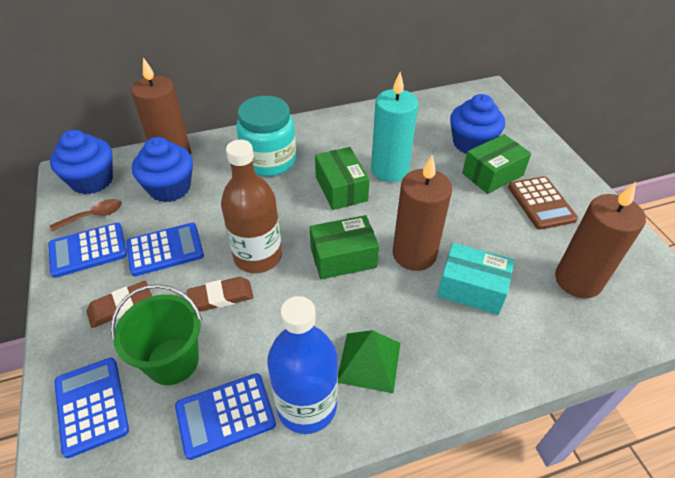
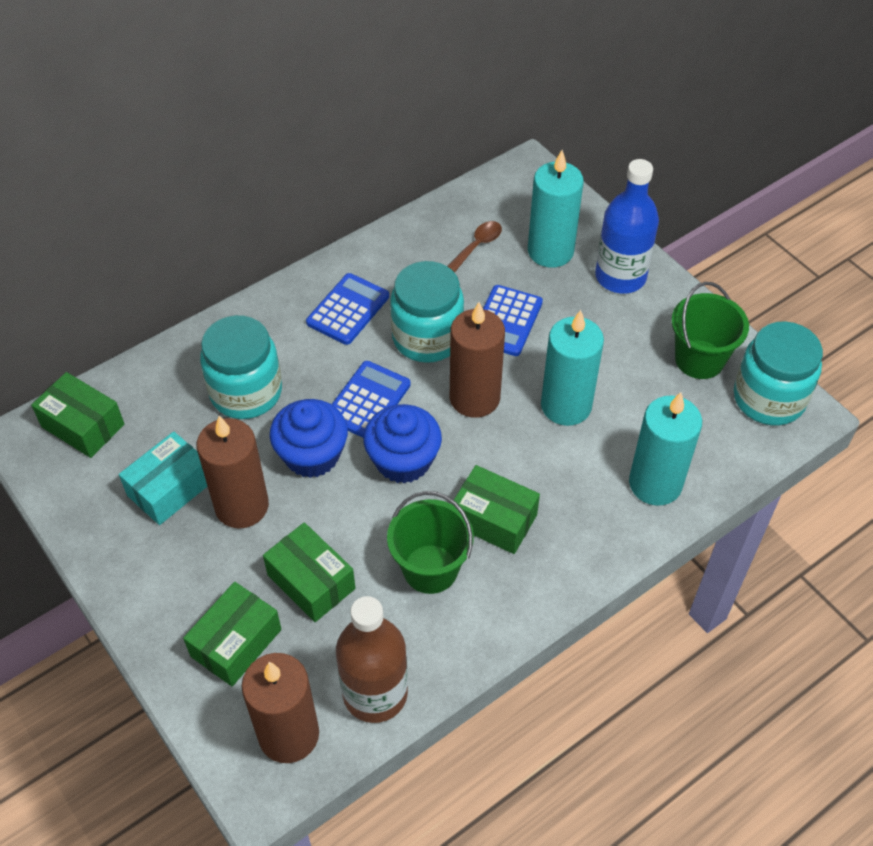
blue calculator: [48,223,127,278] [55,358,129,458] [126,223,204,276] [175,373,276,460] = 4 -> [306,273,389,345] [332,361,411,438] [483,285,543,356] = 3
blue cupcake: [50,130,113,194] [132,137,193,202] [450,94,505,153] = 3 -> [270,399,348,478] [363,404,442,484] = 2
brown calculator: [508,176,578,230] = 1 -> none = 0
brown eraser: [86,281,152,328] [187,277,254,312] = 2 -> none = 0
green box: [310,215,379,279] [315,147,370,210] [462,134,531,194] = 3 -> [31,372,124,458] [183,582,282,686] [263,522,355,622] [452,465,540,554] = 4
green bucket: [111,284,202,385] = 1 -> [387,491,474,594] [671,282,749,379] = 2
green pyramid: [338,330,400,393] = 1 -> none = 0
turquoise candle: [371,72,418,182] = 1 -> [528,150,584,268] [541,310,604,426] [629,392,702,506] = 3
turquoise jar: [236,96,296,177] = 1 -> [200,315,282,419] [390,261,464,363] [734,321,823,426] = 3

